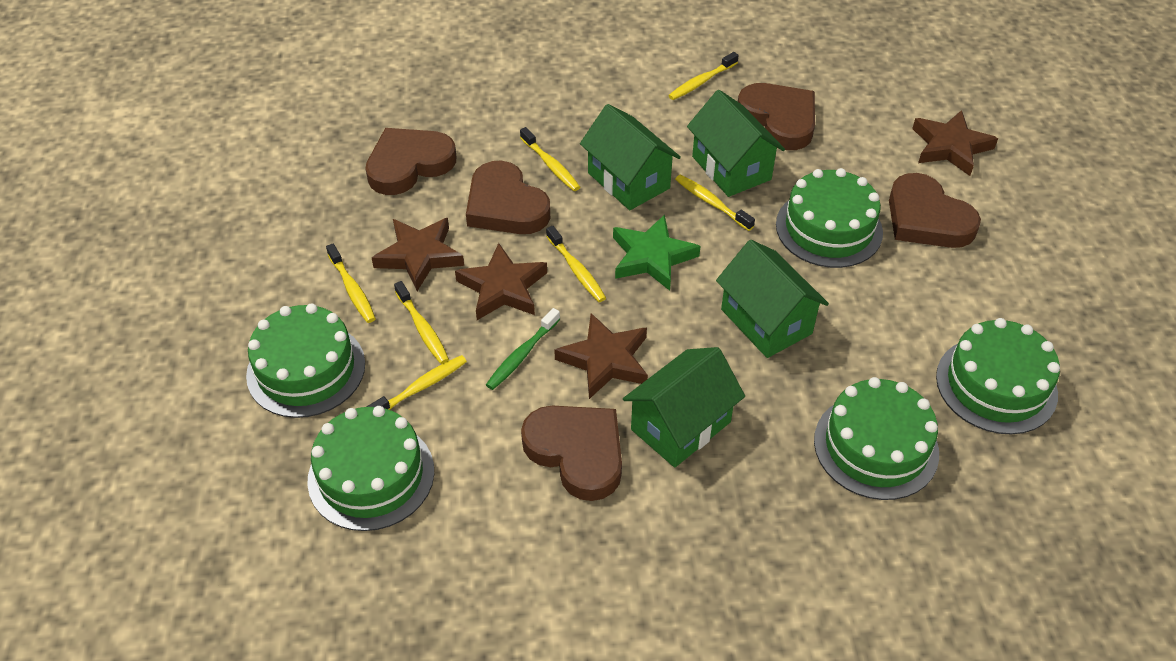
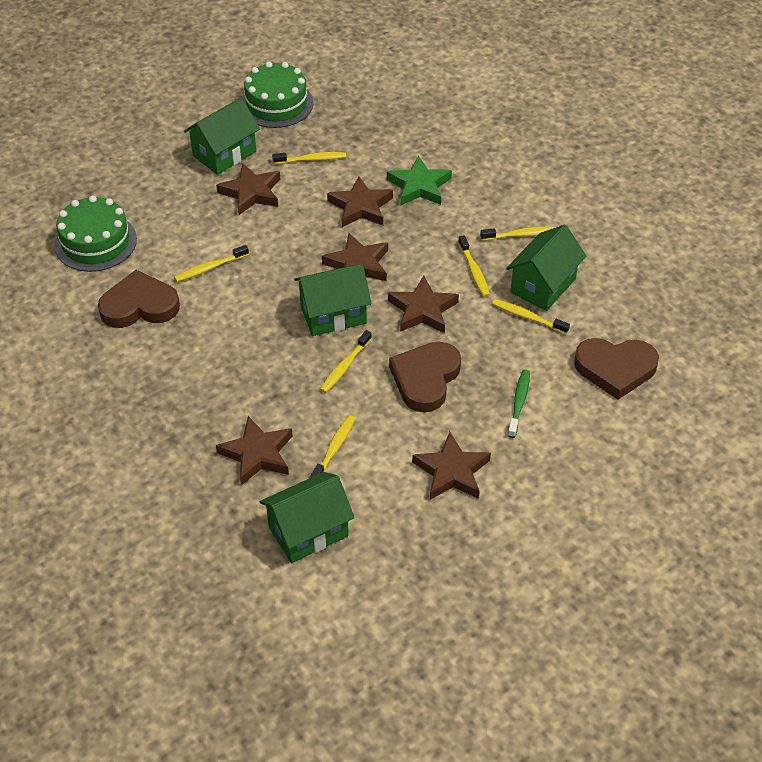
brown heart: [366,128,456,195] [466,161,550,234] [521,406,622,501] [738,83,815,150] [889,173,981,248] = 5 -> [98,270,180,328] [389,342,461,412] [574,338,659,400] = 3
brown star: [372,218,464,291] [455,243,547,320] [554,313,648,399] [912,110,998,176] = 4 -> [216,163,280,215] [216,416,293,485] [322,233,388,281] [327,176,393,227] [388,276,459,333] [412,432,491,500] = 6
green cake: [246,303,365,418] [307,406,434,531] [776,168,883,268] [814,377,939,500] [936,318,1060,434] = 5 -> [54,195,137,272] [241,62,314,128] = 2

